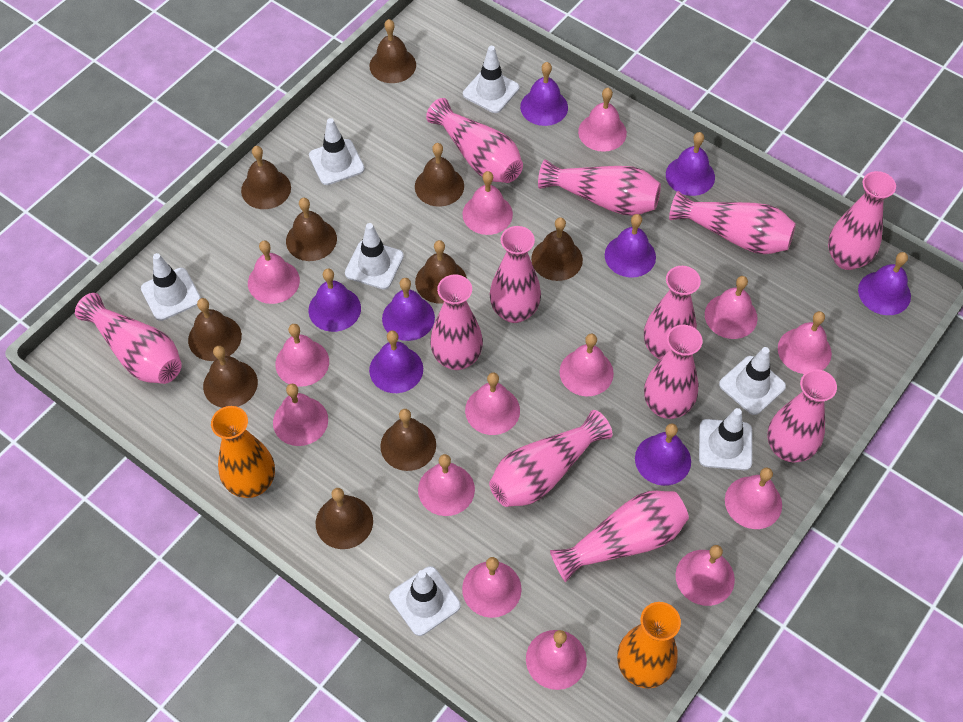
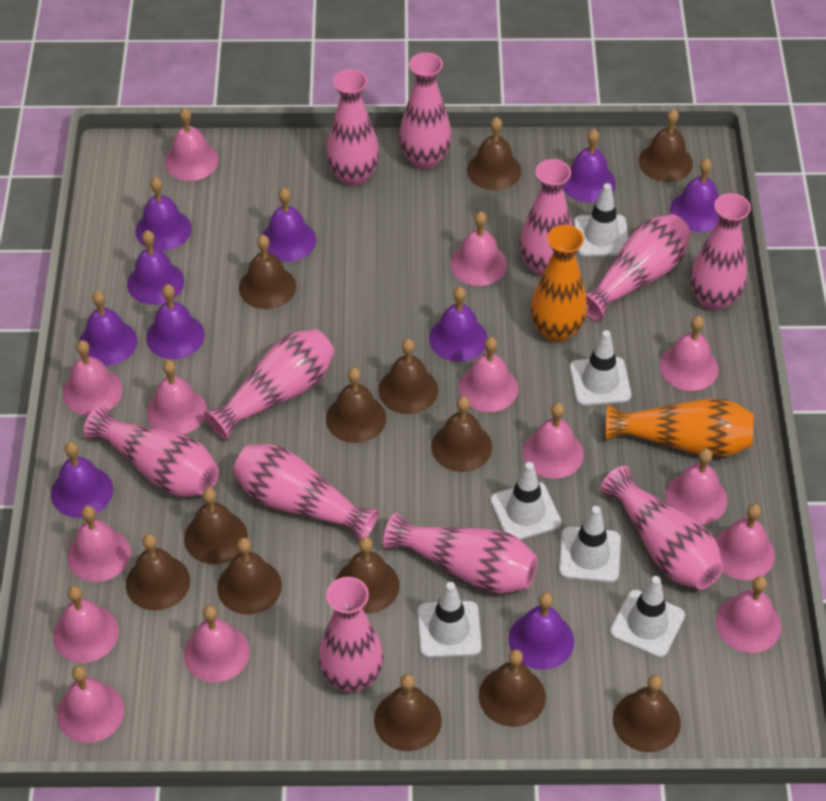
brown bell: [188,298,242,361] [203,346,258,408] [241,146,291,209] [286,198,337,261] [316,488,373,549] [369,19,416,83] [380,409,436,471] [415,143,464,207] [415,240,467,304] [531,217,583,281] = 10 -> [126,534,190,611] [184,488,247,564] [217,538,282,614] [239,235,296,309] [326,368,386,443] [336,537,399,614] [374,674,442,751] [378,339,438,414] [431,396,492,472] [467,117,521,190] [479,650,546,727] [613,675,681,752] [639,109,693,182] = 13
pink vase: [75,293,182,384] [426,98,523,183] [430,275,483,370] [489,226,541,323] [489,410,612,507] [538,159,661,216] [550,491,689,582] [644,266,701,360] [644,325,703,419] [669,191,796,254] [767,369,837,463] [828,171,896,270] = 12 -> [84,406,219,497] [204,329,334,441] [233,444,379,541] [318,577,383,692] [326,69,379,186] [383,513,538,594] [399,52,452,169] [520,159,572,276] [586,214,691,322] [600,466,723,590] [690,193,751,311] = 11
purple bell: [308,269,361,332] [369,330,423,393] [382,278,435,341] [520,62,568,126] [605,214,656,278] [635,423,691,486] [666,132,715,196] [858,252,911,315] = 8 -> [51,442,113,518] [79,291,137,366] [127,230,184,305] [136,177,192,251] [146,284,205,359] [262,188,316,262] [429,287,487,362] [509,593,574,670] [562,129,616,203] [670,158,719,232] = 10
white traffic cone: [141,253,201,321] [309,118,365,185] [345,223,404,289] [389,566,461,636] [463,46,519,113] [699,408,752,470] [719,347,786,415] = 7 -> [418,582,482,658] [490,462,561,540] [559,506,621,583] [569,330,631,406] [574,183,628,256] [610,576,685,658] = 6

